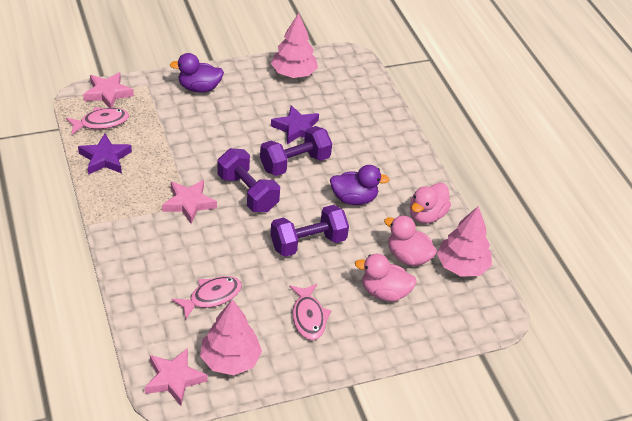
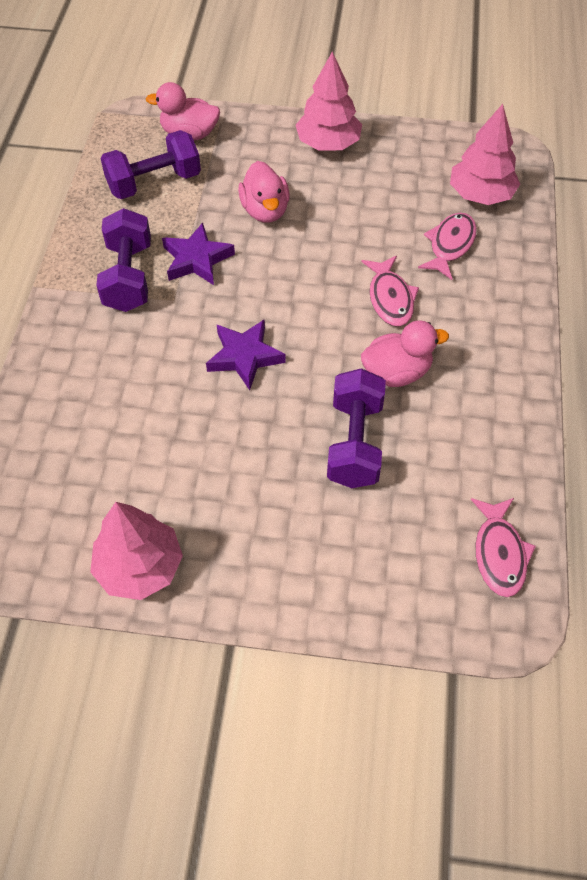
pink star: [83,72,134,108] [145,348,208,406] [162,180,217,224] = 3 -> none = 0
purple duck: [170,53,224,93] [330,165,390,205] = 2 -> none = 0

